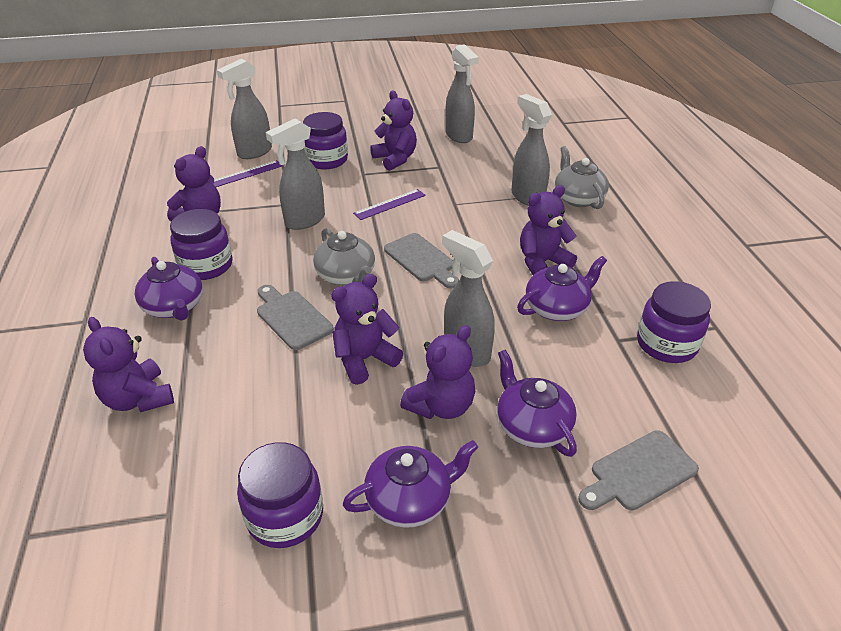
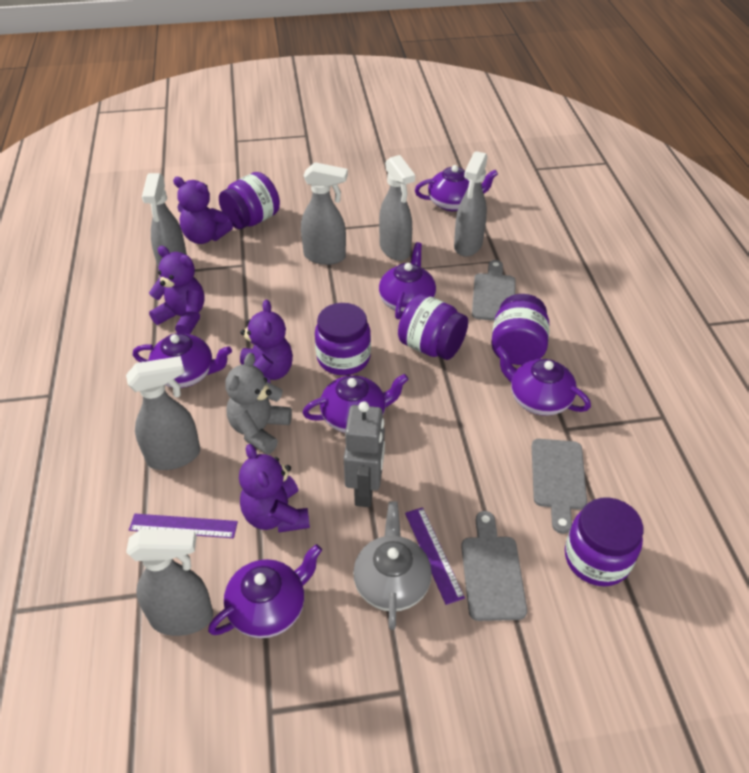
grey robot: none = 0 -> [344,401,385,507] = 1
grey spray bottle: [217,59,272,159] [266,118,325,230] [442,230,495,367] [445,44,479,143] [512,94,552,206] = 5 -> [126,356,200,470] [126,529,213,636] [142,173,187,269] [301,162,348,265] [379,155,415,261] [454,151,487,257] = 6
grey teapot: [313,228,375,286] [555,146,609,209] = 2 -> [353,501,432,630] = 1
grey teddy bear: none = 0 -> [225,353,292,454] = 1
purple jar: [170,209,233,280] [237,442,323,548] [303,112,348,169] [637,281,711,363] = 4 -> [219,172,280,229] [315,303,371,375] [398,294,468,360] [491,294,549,365] [565,497,643,586] = 5
purple teapot: [135,257,203,321] [343,440,478,528] [497,350,577,457] [517,256,607,321] = 4 -> [133,333,232,388] [208,544,322,638] [302,374,409,433] [379,242,436,319] [415,165,498,211] [496,346,591,416] = 6
purple teddy bear: [83,317,174,412] [167,146,221,221] [331,274,403,385] [370,90,417,171] [400,325,475,419] [520,185,577,275] = 6 -> [149,246,205,334] [173,177,233,244] [239,444,310,533] [240,299,293,383] = 4

